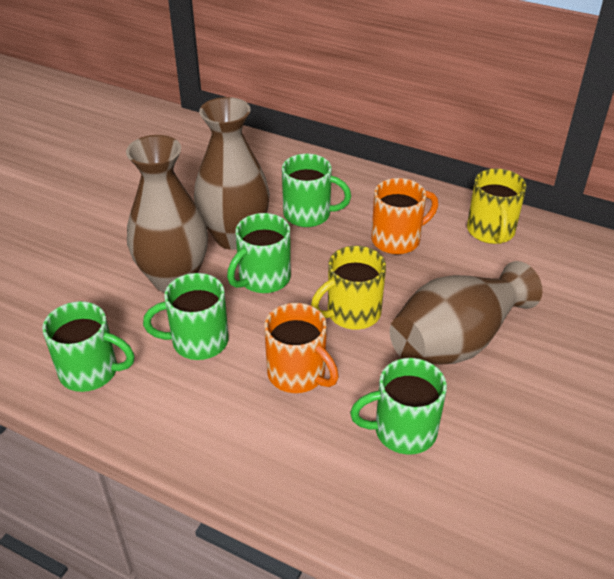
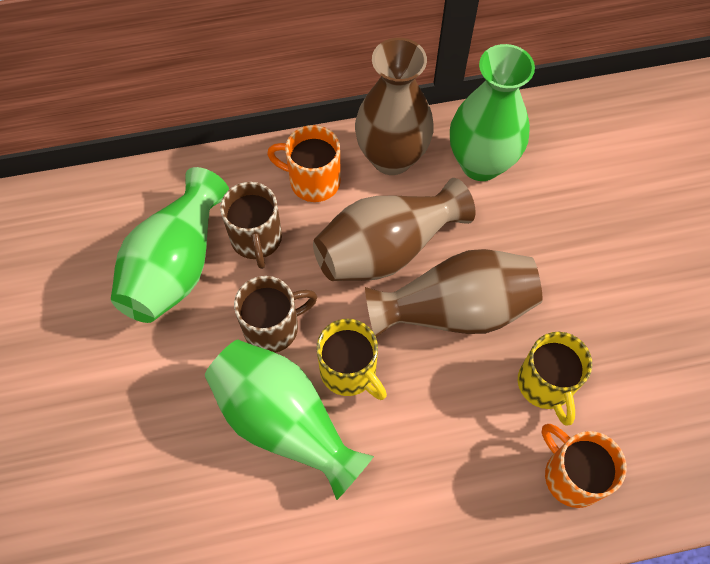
brown mug: none = 0 -> [220,182,282,269] [234,276,317,353] = 2
green mug: [42,301,135,392] [143,273,229,360] [227,213,291,293] [282,154,351,227] [350,358,447,455] = 5 -> none = 0
green vase: none = 0 -> [111,167,229,323] [205,340,374,500] [450,44,535,181] = 3

